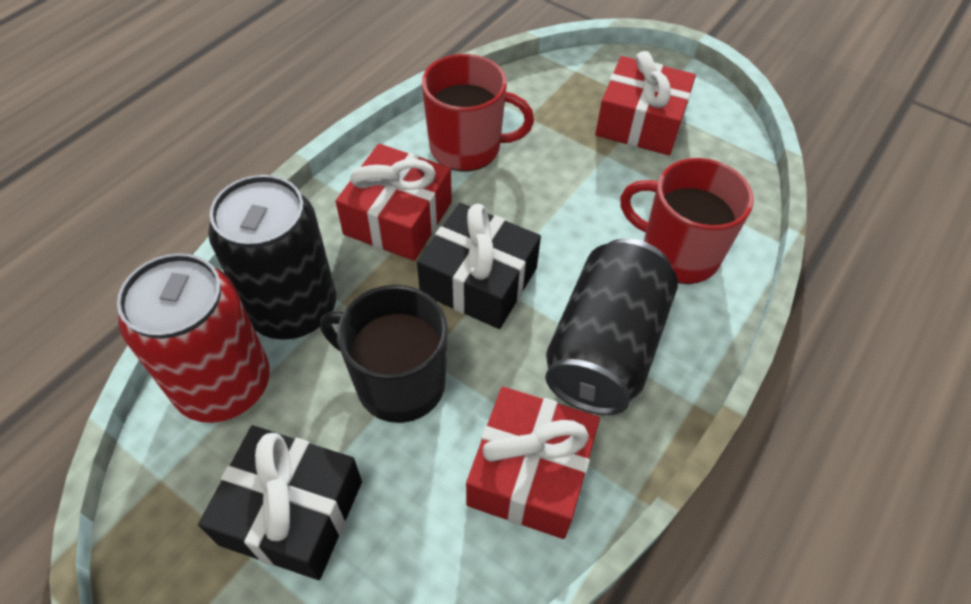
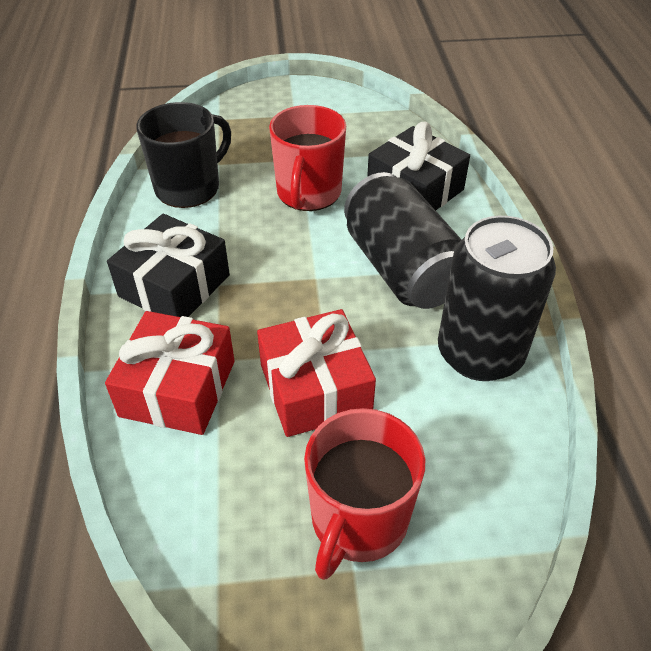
red can: [117,253,270,423] = 1 -> none = 0
red gift: [336,144,452,261] [466,387,600,539] [595,51,696,155] = 3 -> [105,311,235,435] [257,309,376,437] = 2

